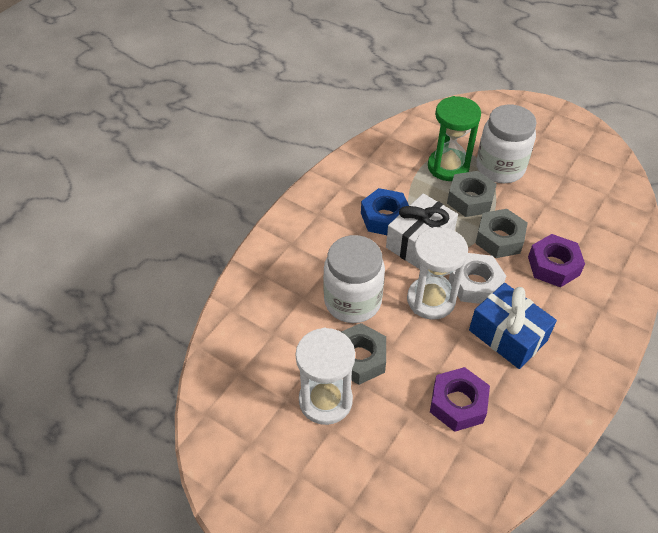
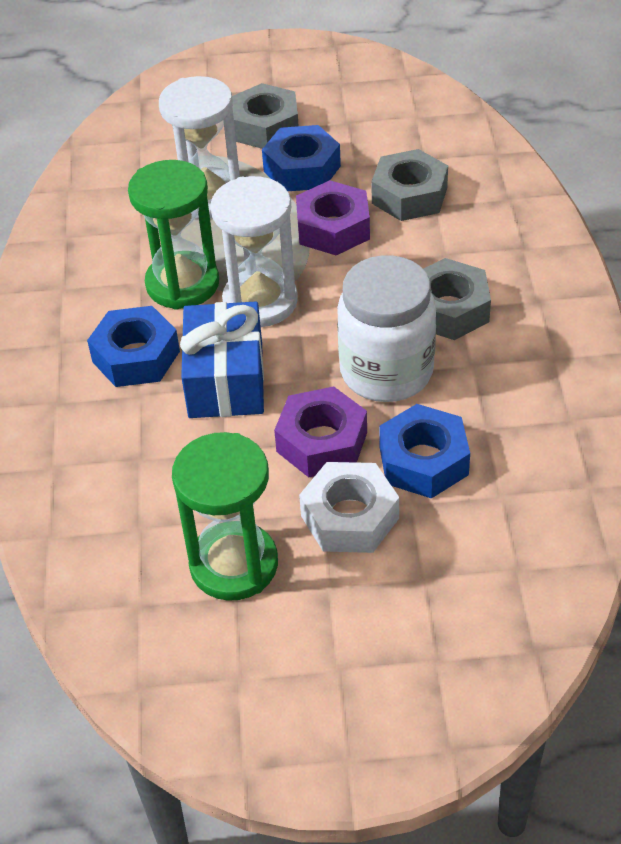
blue nut: [361,188,409,235] = 1 -> [87,306,180,387] [262,125,341,191] [379,404,470,499] = 3
green hourglass: [428,96,481,181] = 1 -> [128,160,219,310] [172,432,278,601] = 2
white gift: [386,193,458,269] = 1 -> none = 0
white jar: [323,235,385,323] [476,105,537,183] = 2 -> [337,255,436,402] = 1

